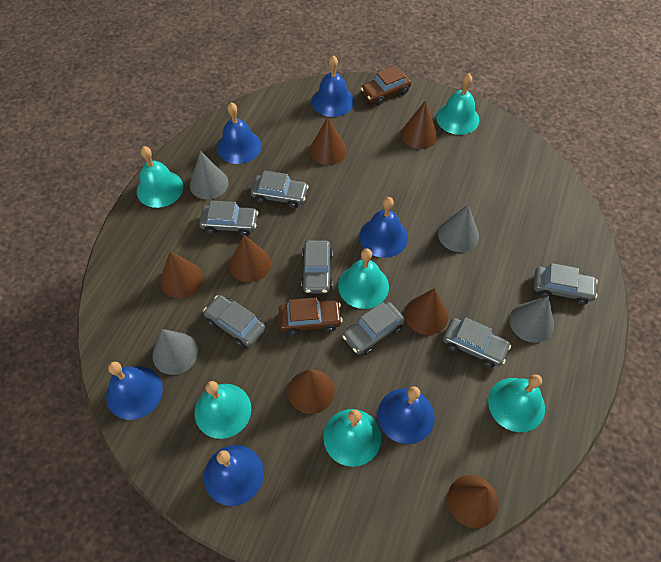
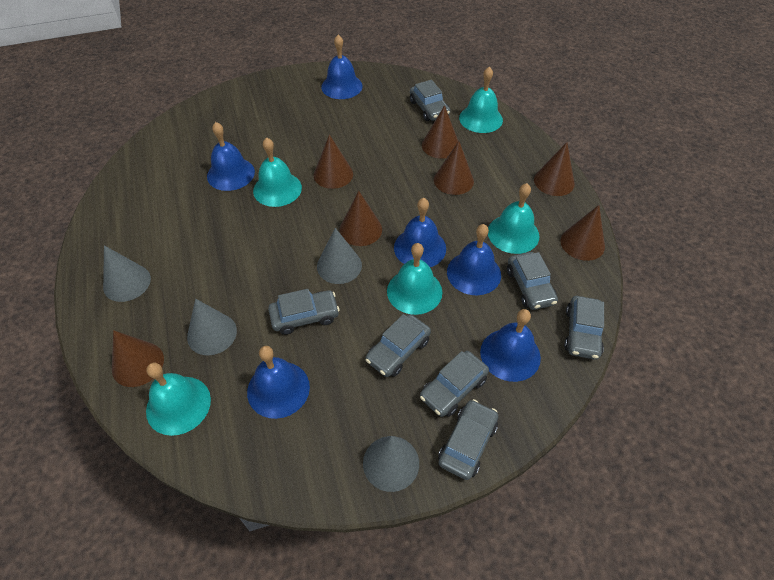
brown car: [279,297,343,335] [361,65,412,105] = 2 -> none = 0
turquoise bell: [137,146,183,208] [195,381,251,439] [323,409,381,467] [338,248,389,309] [436,73,479,135] [488,374,545,432] = 6 -> [146,363,211,436] [253,137,302,207] [387,243,442,315] [459,66,503,133] [488,183,539,254] = 5

